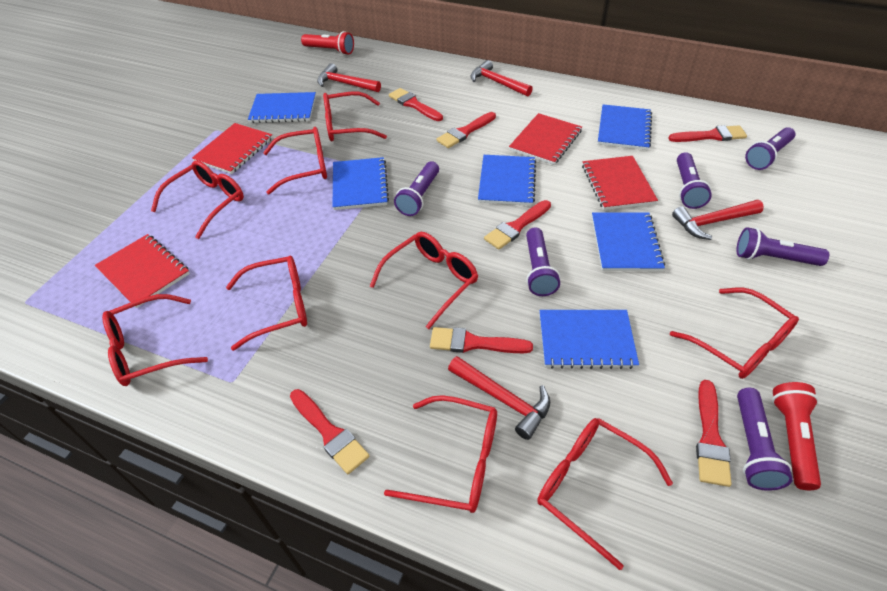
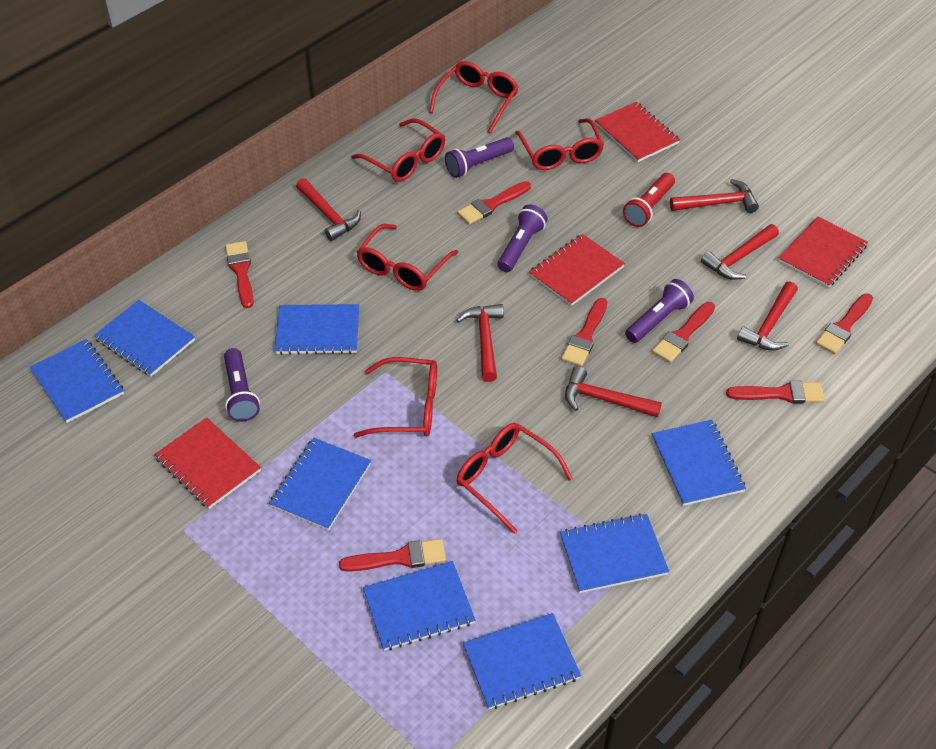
blue notebook: [248,92,316,123] [333,157,389,210] [478,155,536,206] [539,310,639,369] [592,212,665,271] [598,104,652,150] = 6 -> [29,339,124,423] [94,300,195,376] [269,438,371,530] [274,304,359,355] [363,561,476,651] [463,613,581,709] [560,513,669,593] [652,420,746,506] = 8
purple flashlight: [394,161,439,216] [526,227,560,296] [677,152,712,209] [736,227,829,266] [737,388,793,491] [745,127,796,170] = 6 -> [224,348,260,422] [445,137,514,178] [497,204,548,272] [625,279,694,343] = 4
red flashlight: [301,31,354,55] [772,382,821,490] = 2 -> [623,173,675,227] = 1
red glasses: [102,294,208,386] [151,161,244,239] [226,256,307,351] [263,127,327,194] [323,91,387,141] [370,232,478,329] [384,395,497,513] [537,418,673,570] [670,288,799,379] = 9 -> [351,118,445,182] [354,357,437,437] [357,224,458,291] [429,61,519,133] [457,423,573,534] [515,118,604,170] = 6
red hammer: [317,63,381,92] [448,356,550,440] [470,60,533,97] [672,200,764,240] = 4 -> [296,178,361,241] [456,304,504,382] [565,366,662,417] [670,179,759,213] [701,224,779,280] [737,281,798,351] = 6

